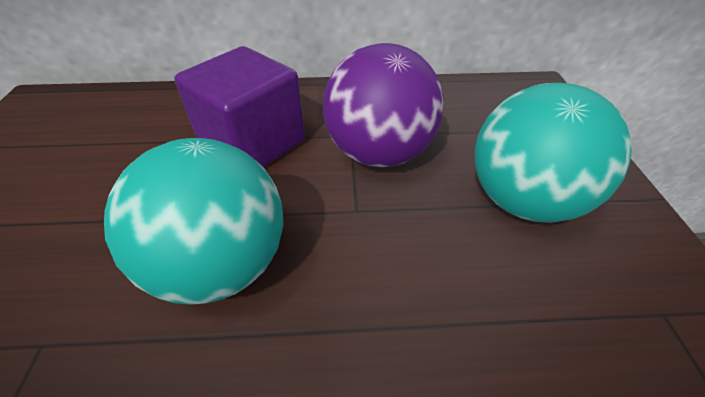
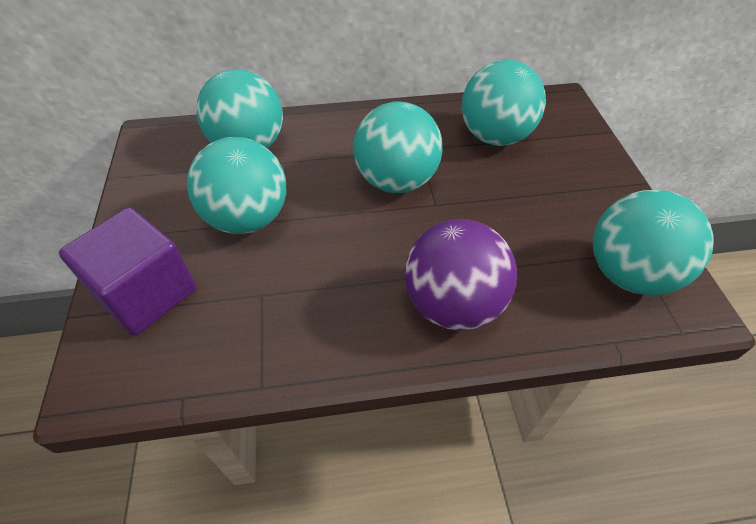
turquoise ball: [104,138,284,305] [475,83,632,223] = 2 -> [187,137,286,234] [196,69,283,148] [353,101,443,193] [461,60,546,146] [593,190,713,295] = 5

